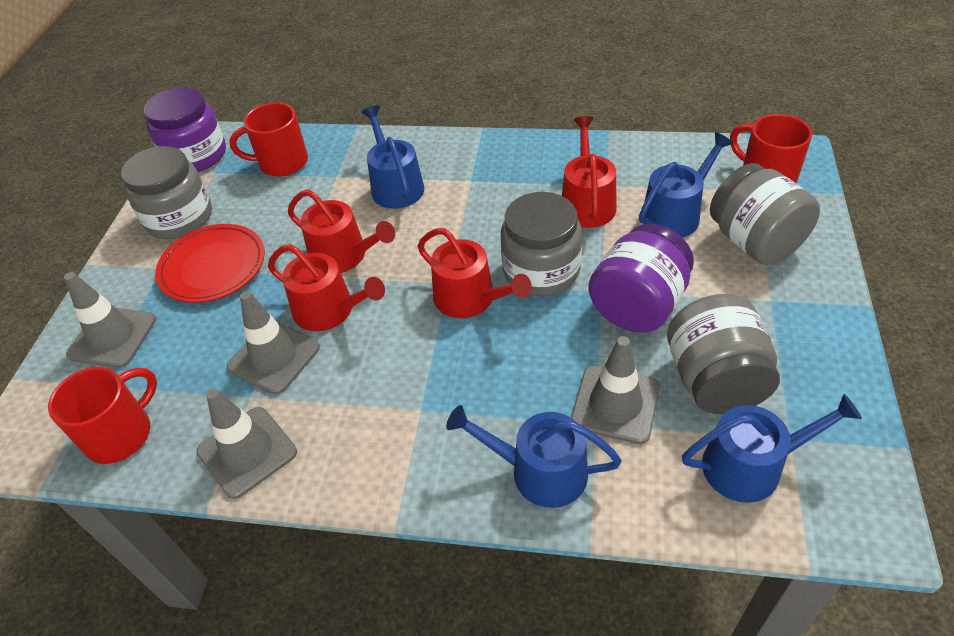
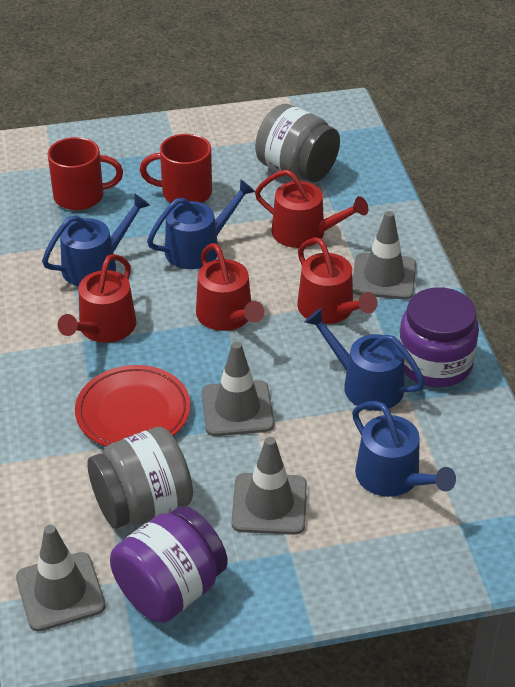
grey jar: [121,146,212,239] [501,192,582,296] [667,294,780,414] [710,163,820,265] = 4 -> [87,427,193,528] [255,104,340,182] = 2
red mug: [48,367,157,464] [229,102,308,177] [730,114,812,184] = 3 -> [48,137,123,210] [140,134,212,203] = 2

